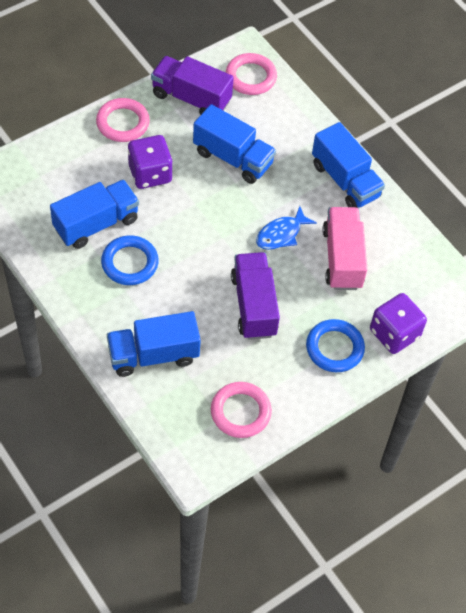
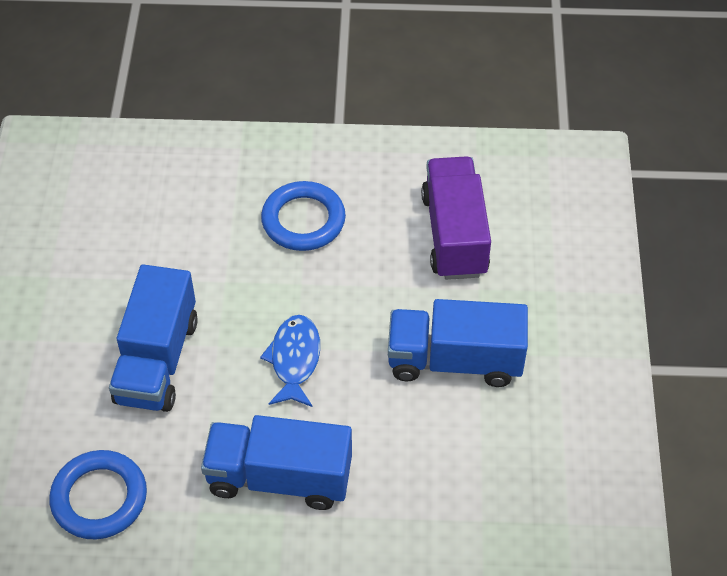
blue truck: [50,180,139,249] [107,311,201,377] [193,104,276,184] [312,122,385,208] = 4 -> [109,264,198,412] [201,415,352,510] [388,299,528,387] = 3
pink ring: [96,98,150,142] [211,382,272,438] [226,53,277,95] = 3 -> none = 0
pink truck: [322,207,367,290] = 1 -> none = 0
purple dice: [128,135,173,189] [370,293,427,354] = 2 -> none = 0
purple truck: [151,56,234,115] [231,252,280,340] = 2 -> [421,156,491,280] = 1

